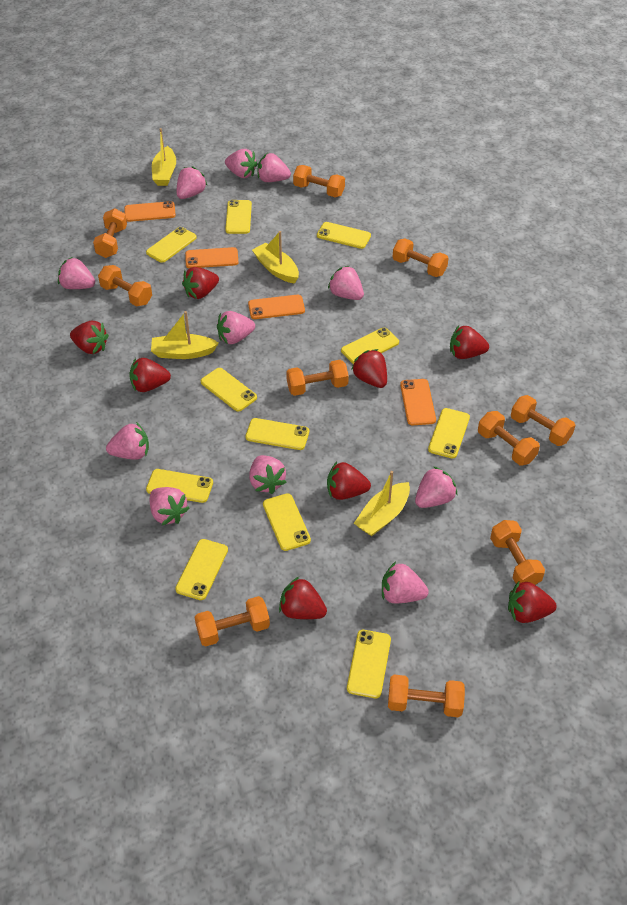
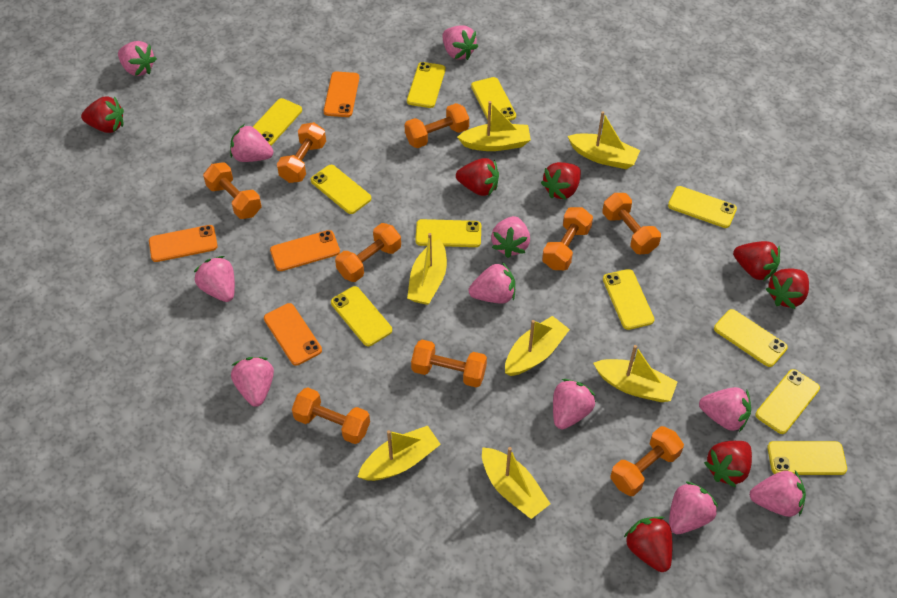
orange dumbbell: [93,208,127,258] [98,265,152,306] [195,596,270,646] [286,360,349,396] [293,165,345,197] [388,675,465,717] [392,239,449,277] [478,411,540,465] [490,520,545,585] [511,395,576,446] = 10 -> [203,162,261,219] [277,122,326,183] [292,387,370,444] [335,223,401,282] [404,103,469,148] [411,340,487,387] [542,207,593,270] [603,193,661,254] [610,426,684,496] = 9
red strawberry: [70,321,109,354] [129,358,171,392] [182,267,219,299] [279,577,327,619] [327,462,371,500] [351,349,387,388] [450,325,489,359] [508,581,557,623] = 8 -> [81,96,124,133] [456,158,499,196] [541,162,581,200] [624,516,673,572] [704,441,752,487] [733,241,780,281] [766,268,809,309] = 7
yellow boat: [151,311,219,359] [152,128,176,186] [252,231,299,284] [354,471,410,536] = 4 -> [358,426,441,481] [407,233,447,305] [457,101,531,151] [482,447,550,519] [505,316,570,376] [568,111,640,169] [593,345,678,402] = 7

